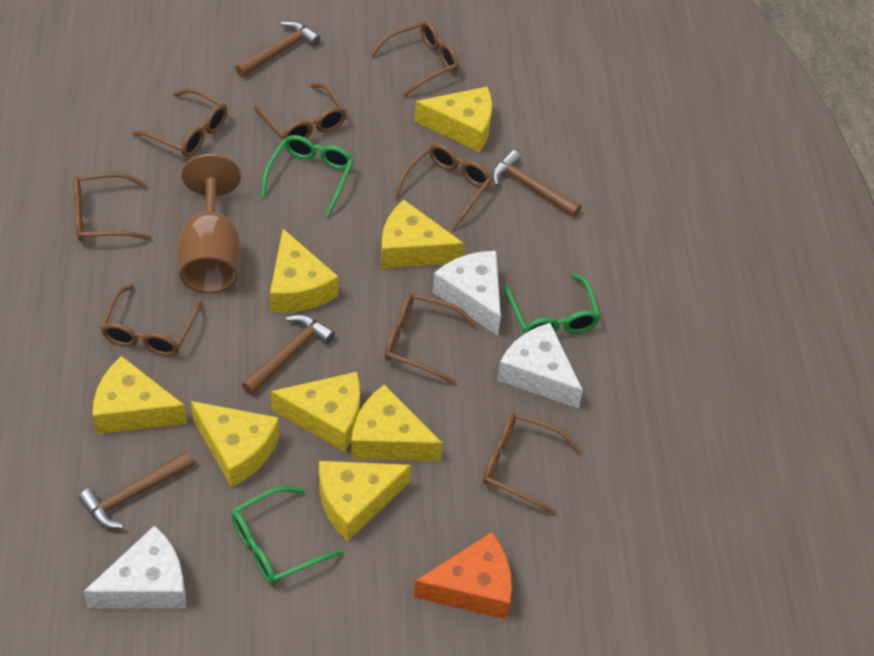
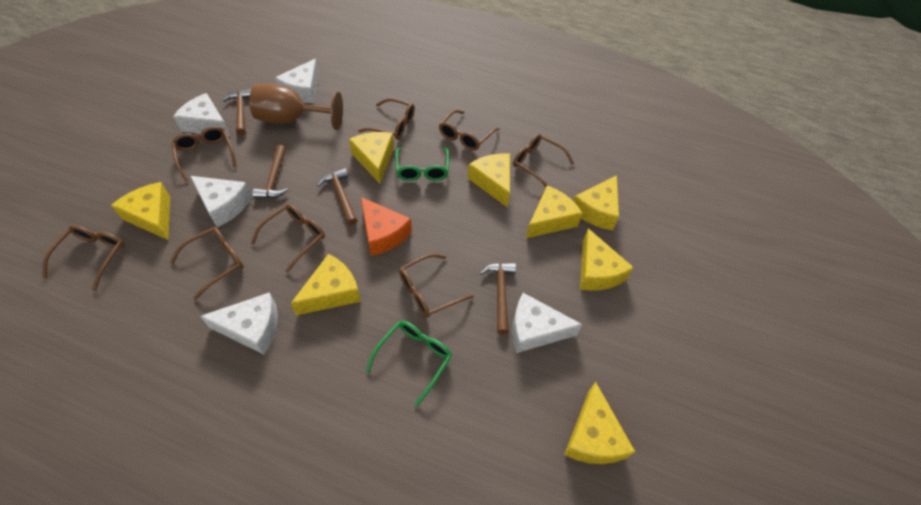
green glasses: [231,486,343,584] [261,135,354,217] [504,273,601,335] = 3 -> [366,320,452,407] [395,147,449,181] = 2
white cheese: [83,525,186,608] [433,251,501,336] [497,323,583,409] = 3 -> [173,93,231,137] [190,176,252,227] [200,292,278,355] [275,59,319,103] [512,293,583,353] = 5

